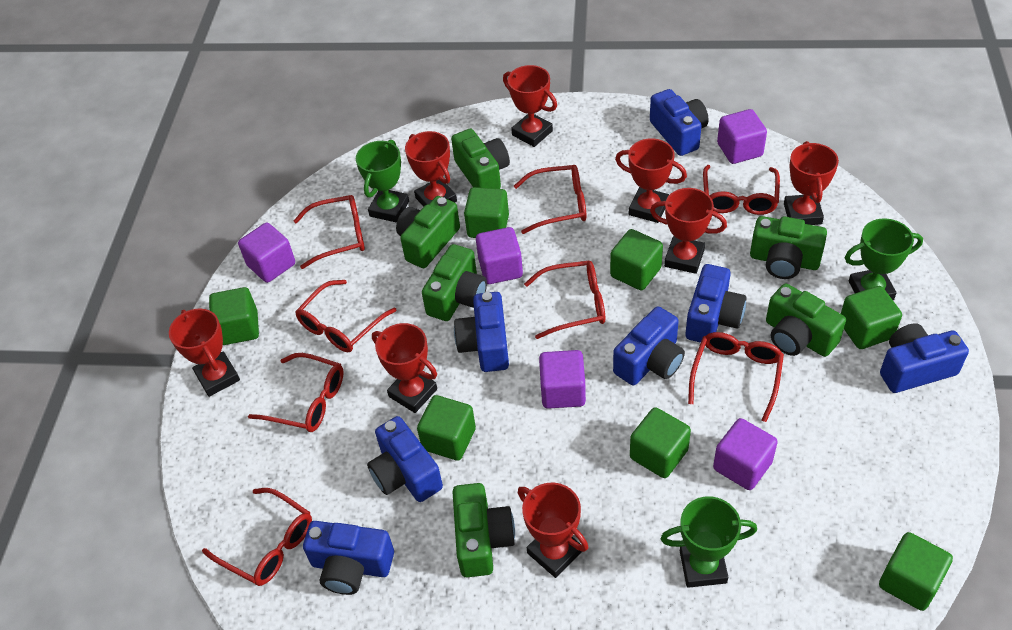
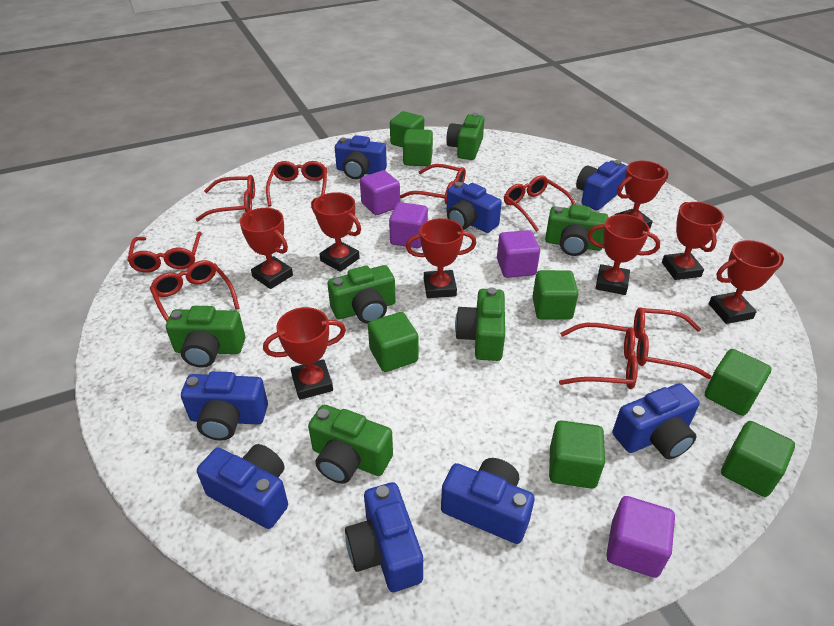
blue camera: [303,521,394,595] [367,416,443,502] [454,292,509,372] [613,306,685,385] [650,89,709,156] [686,264,747,343] [880,323,969,393] = 7 -> [181,371,268,440] [197,444,288,529] [335,135,387,179] [345,482,423,592] [441,458,535,544] [447,182,502,233] [576,160,627,210] [612,383,699,459] = 8
green trophy: [356,140,409,223] [660,496,757,588] [845,218,923,300] = 3 -> none = 0
purple cube: [238,223,295,283] [476,227,523,284] [539,350,586,409] [713,418,778,490] [717,109,767,164] = 5 -> [360,170,400,215] [389,202,428,248] [497,230,540,278] [606,496,675,578] = 4

